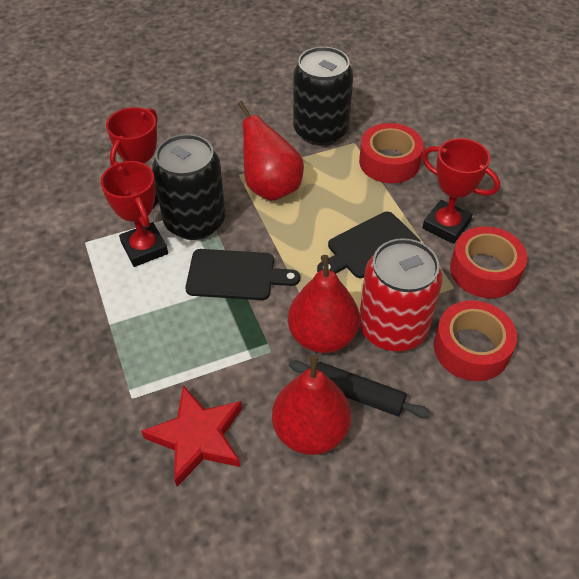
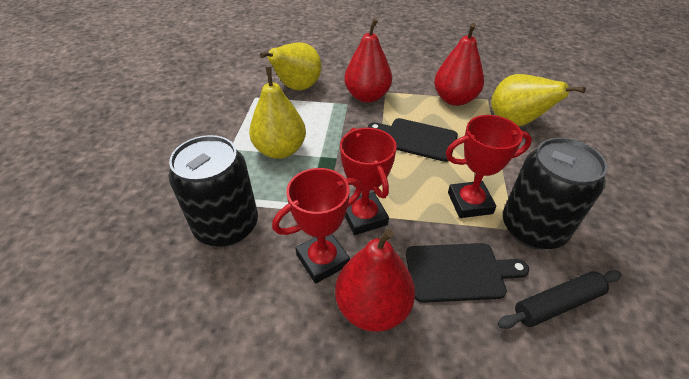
red can: [359,238,442,351] = 1 -> none = 0
red star: [141,385,242,487] = 1 -> none = 0
red tape: [359,123,424,183] [434,300,517,381] [450,226,527,298] = 3 -> none = 0
yellow pear: none = 0 -> [249,67,306,159] [260,42,321,91] [491,74,586,126] = 3

